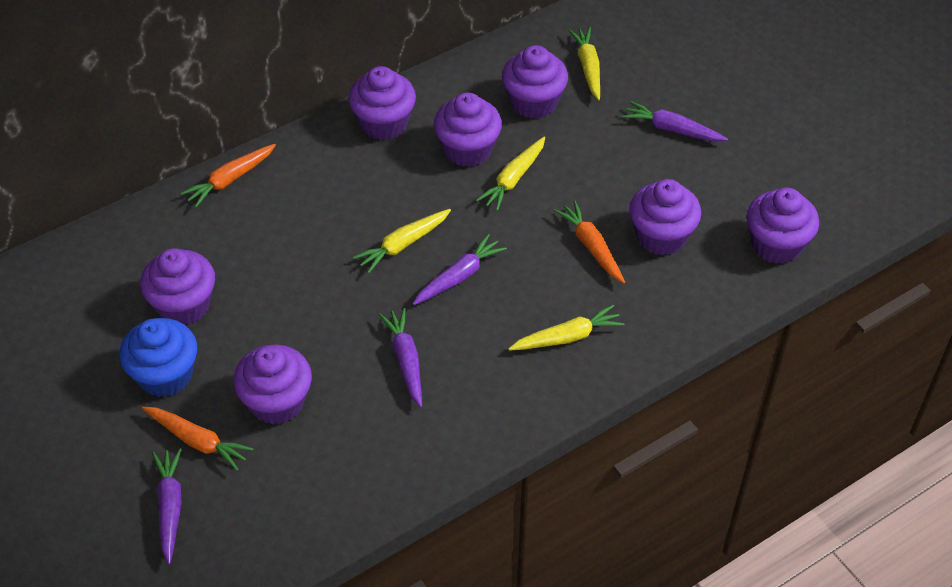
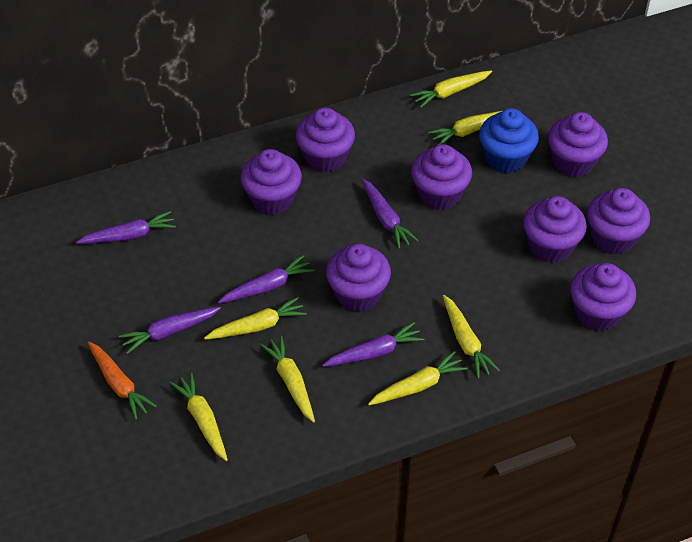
orange carrot: [142,407,253,471] [181,144,276,208] [554,201,625,284] = 3 -> [88,342,157,420] = 1
purple carrot: [152,448,182,565] [379,308,422,408] [413,234,507,305] [622,101,728,141] = 4 -> [76,211,176,244] [118,307,221,354] [218,255,315,303] [322,322,425,367] [361,178,419,249] = 5
purple cupcake: [140,248,215,325] [233,344,312,425] [348,66,416,140] [434,93,502,167] [502,45,568,119] [629,179,701,255] [746,188,819,264] = 7 -> [241,149,302,215] [296,108,355,172] [326,244,391,311] [411,144,472,210] [523,196,587,263] [548,112,608,177] [570,263,636,331] [587,188,650,254] = 8
yellow carrot: [353,209,451,273] [476,137,545,211] [508,304,625,351] [568,27,600,100] = 4 -> [169,372,228,461] [204,297,307,340] [260,335,315,423] [368,351,468,405] [410,70,492,108] [428,111,502,145] [443,295,500,379] = 7

